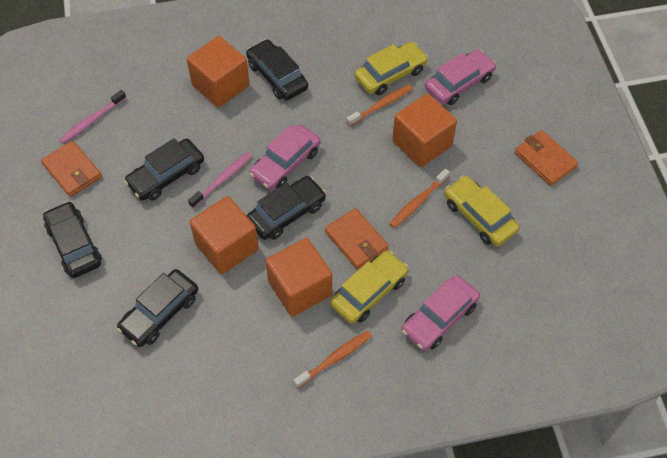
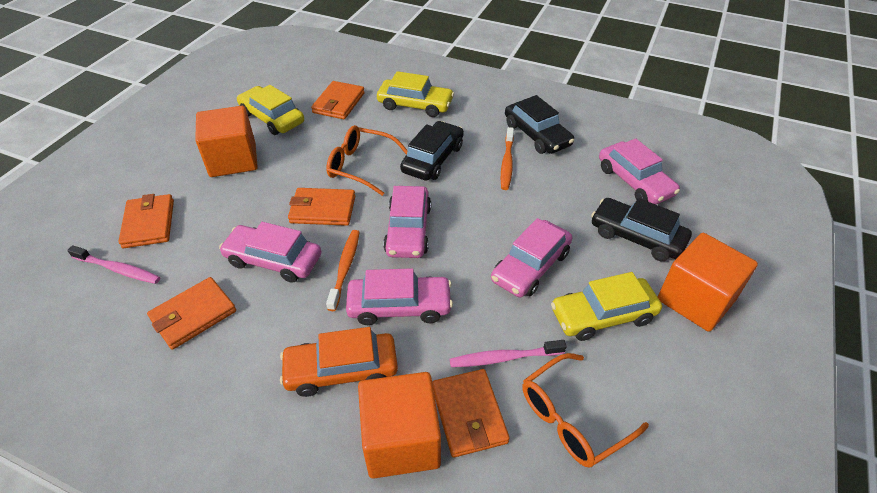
black car: [43,201,102,278] [117,269,198,347] [124,138,204,201] [246,39,308,100] [247,176,326,240] = 5 -> [400,121,464,181] [505,95,574,154] [591,198,692,261] = 3
orange car: none = 0 -> [280,327,398,397] = 1
orange cube: [187,36,249,108] [190,196,259,274] [266,238,332,317] [392,94,457,167] = 4 -> [195,106,258,177] [358,372,441,479] [658,233,758,332] = 3
orange glasses: none = 0 -> [326,125,408,196] [523,353,649,468] = 2
orange toothbrush: [293,331,372,388] [346,85,413,126] [389,169,450,228] = 3 -> [326,230,360,311] [501,127,514,190] = 2
orange wallet: [41,140,102,197] [325,208,389,269] [515,130,579,186] = 3 -> [118,194,174,248] [147,277,236,350] [288,188,355,226] [311,81,365,119] [432,369,510,458] = 5
pink car: [249,124,321,190] [401,275,480,351] [425,49,496,105] = 3 -> [219,222,322,283] [346,268,453,325] [383,186,431,258] [491,218,572,298] [599,138,680,205] = 5

